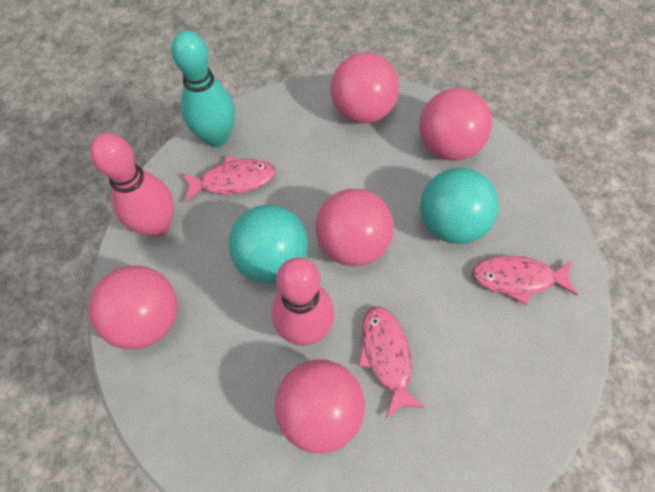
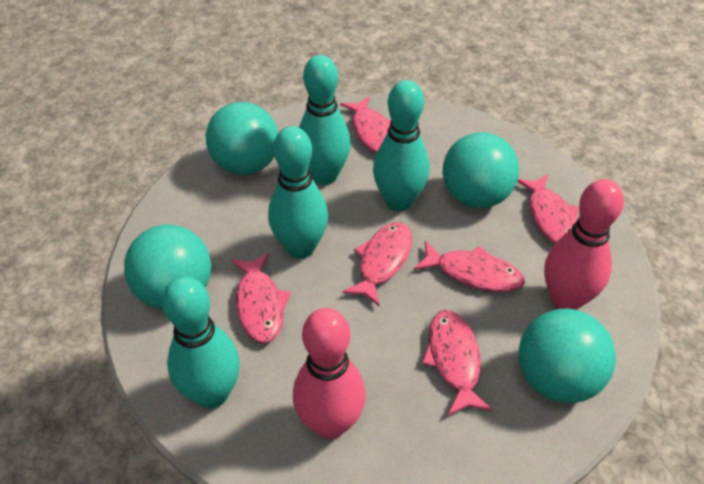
pink ball: [89,265,177,349] [275,360,365,454] [316,189,394,266] [331,53,399,124] [420,88,492,161] = 5 -> none = 0
pink fish: [181,156,276,202] [358,307,425,418] [472,256,578,305] = 3 -> [231,253,291,344] [340,96,391,154] [342,222,412,306] [414,241,525,292] [422,310,493,416] [517,174,578,244] = 6
turquoise ball: [229,205,308,284] [420,168,499,244] = 2 -> [124,225,211,309] [206,102,278,175] [443,132,519,208] [519,309,616,403] = 4
turquoise bowling pin: [171,31,235,147] = 1 -> [162,276,240,408] [268,126,328,259] [299,55,351,185] [373,80,429,211] = 4

